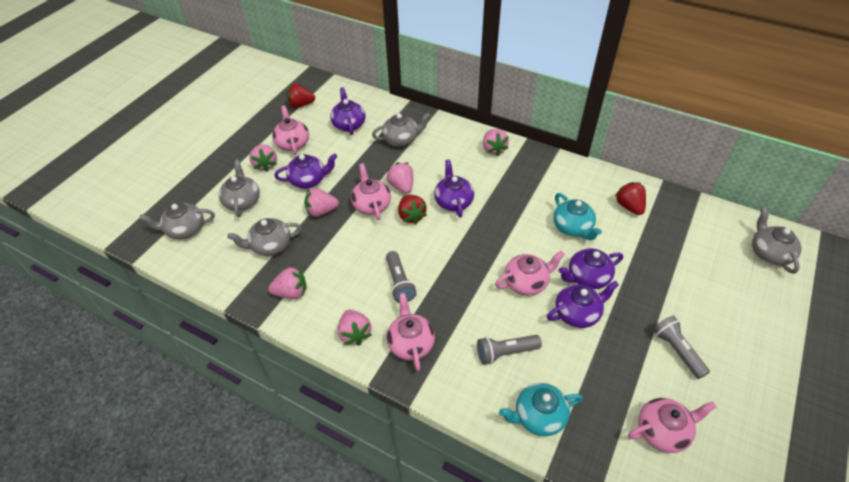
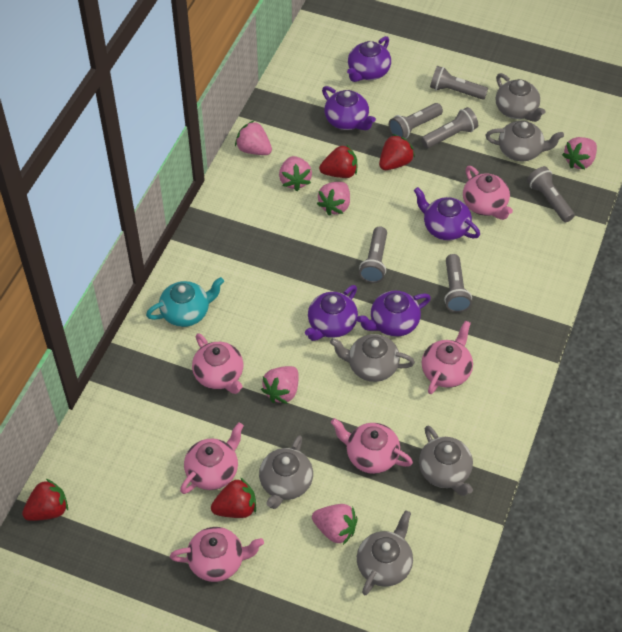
grey flashlight: [386,251,417,303] [477,335,542,365] [653,316,710,379] = 3 -> [359,226,387,283] [389,103,443,139] [421,107,478,148] [430,66,488,100] [444,254,472,313] [527,166,575,222] = 6
grey teapot: [139,203,215,240] [219,160,260,217] [227,218,302,256] [372,113,431,146] [752,208,801,274] = 5 -> [259,435,313,509] [330,334,415,382] [357,510,413,595] [419,426,473,496] [486,121,564,162] [496,73,545,122] = 6
pink teapot: [272,106,309,155] [351,163,391,220] [386,293,435,371] [495,251,565,295] [628,398,716,453] = 5 -> [170,527,264,582] [180,422,244,494] [192,333,243,394] [331,418,413,474] [422,320,473,394] [463,166,513,220] = 6
red strawberry: [286,83,315,108] [398,195,427,224] [615,182,646,215] = 3 -> [22,479,68,521] [211,477,256,518] [319,144,357,178] [379,134,415,170] = 4
turquoise teapot: [499,383,583,436] [553,193,602,240] = 2 -> [146,277,224,327] = 1

